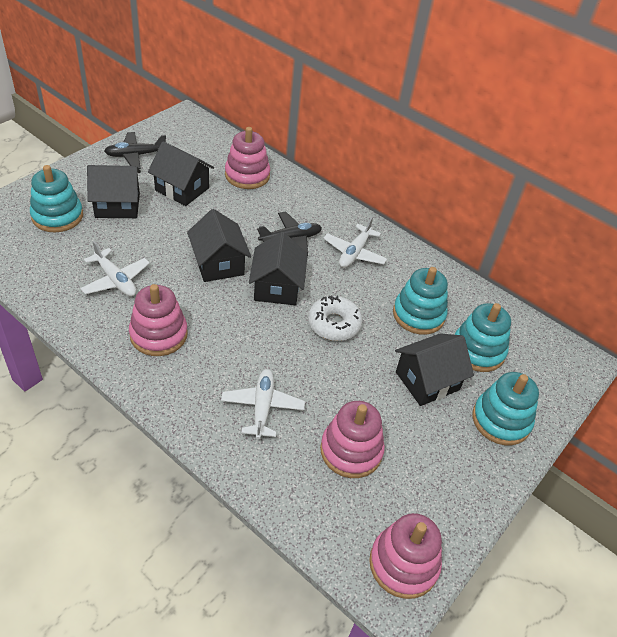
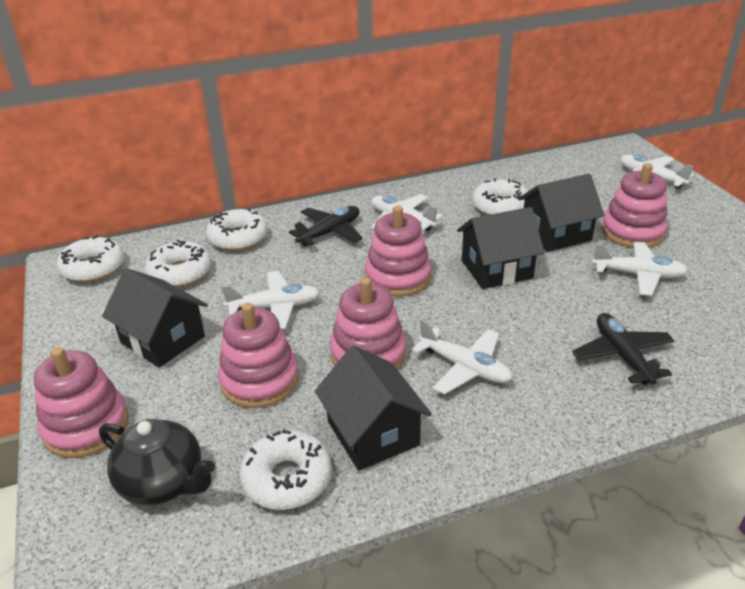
black house: [87,165,141,218] [148,141,214,206] [187,209,251,282] [249,232,308,305] [395,333,474,406] = 5 -> [102,268,208,368] [315,346,432,471] [457,207,545,289] [518,174,604,252] = 4
black teapot: none = 0 -> [99,419,215,505] = 1
pink stacking toy: [129,284,188,356] [225,127,270,189] [320,401,385,478] [369,513,442,599] = 4 -> [34,347,129,458] [218,303,299,408] [330,277,406,369] [365,205,432,296] [601,163,668,248] = 5
turquoise stacking toy: [30,165,83,232] [393,267,448,335] [454,303,511,372] [472,372,539,445] = 4 -> none = 0
white donut: [308,295,363,341] = 1 -> [57,235,124,282] [145,240,212,287] [206,208,268,251] [239,430,332,510] [472,178,528,215] = 5
white plane: [80,241,150,296] [221,369,305,439] [323,217,387,268] = 3 -> [221,271,320,329] [371,194,443,231] [412,319,512,395] [592,241,688,296] [620,155,694,188] = 5

